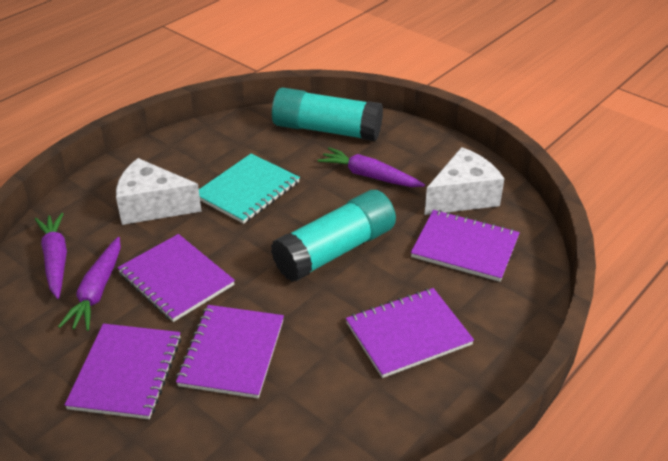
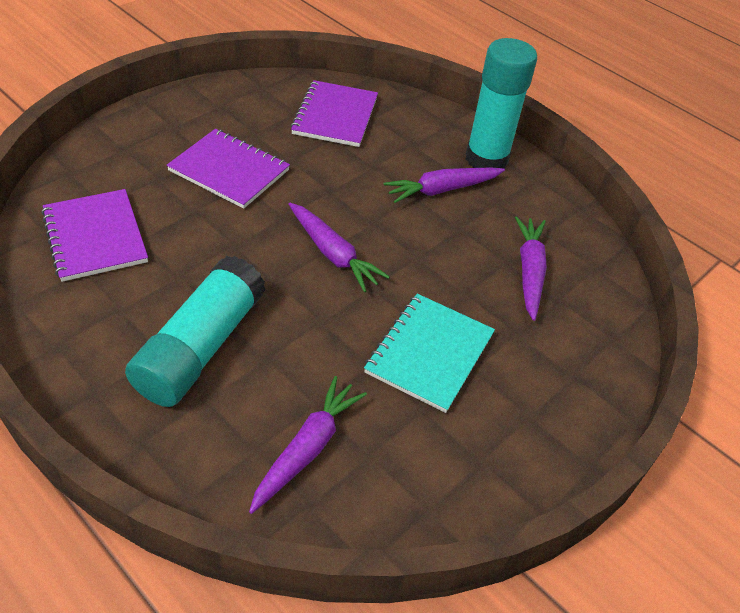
purple carrot: [35,213,67,299] [58,237,121,331] [317,147,425,187] = 3 -> [249,376,367,514] [288,203,390,292] [384,168,505,203] [515,216,547,321] = 4
purple notebook: [65,324,181,419] [117,234,235,322] [176,305,284,398] [346,288,474,378] [411,210,520,282] = 5 -> [41,189,148,282] [167,129,290,209] [291,80,378,147] = 3
white cheese: [116,158,202,225] [424,147,504,215] = 2 -> none = 0

